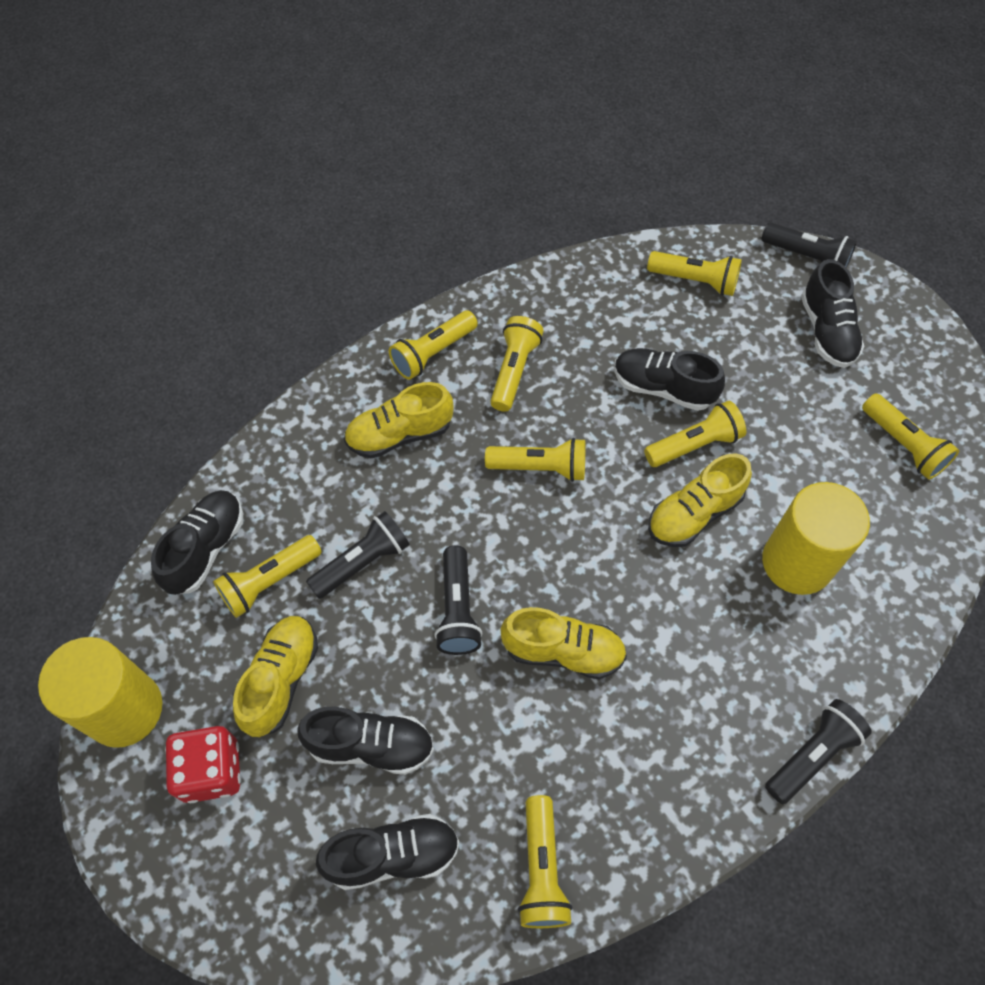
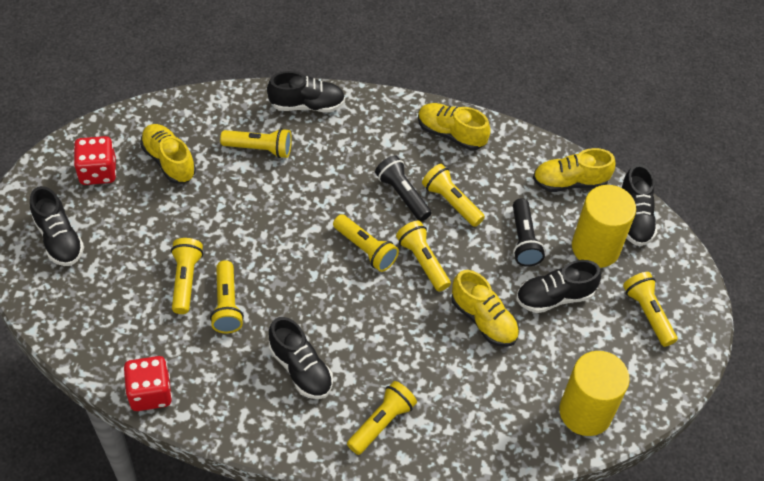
black flashlight: [306,511,410,599] [434,545,482,655] [761,222,857,268] [765,699,872,804] = 4 -> [375,156,431,221] [513,198,545,267] = 2
red dice: [165,726,241,803] = 1 -> [74,136,116,185] [124,356,172,411] = 2

